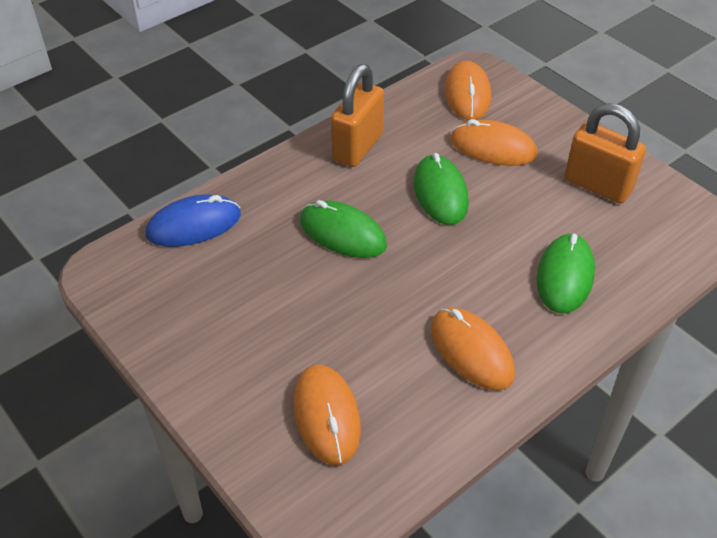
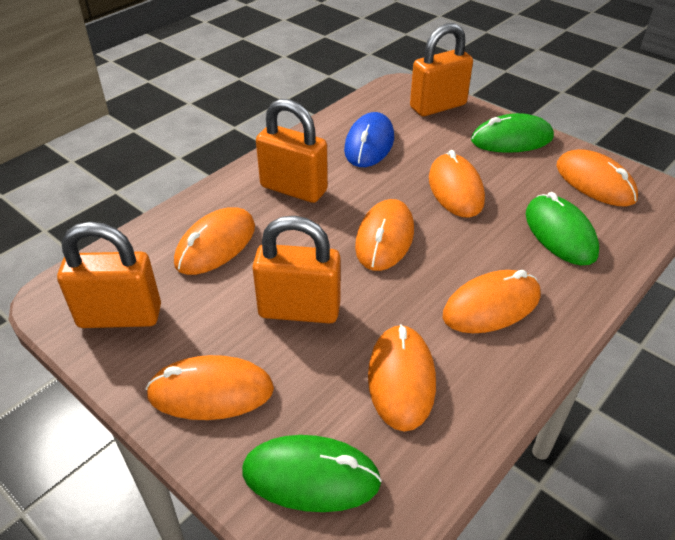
orange mouse: [294,365,361,465] [431,308,515,390] [445,61,491,120] [450,119,538,166] = 4 -> [146,355,274,420] [174,208,255,275] [355,199,414,271] [368,324,436,431] [429,150,485,218] [443,270,540,333] [556,149,638,206] = 7
orange padlock: [331,64,384,167] [565,103,646,204] = 2 -> [57,222,161,328] [252,216,341,324] [256,99,328,203] [410,23,473,116] = 4

